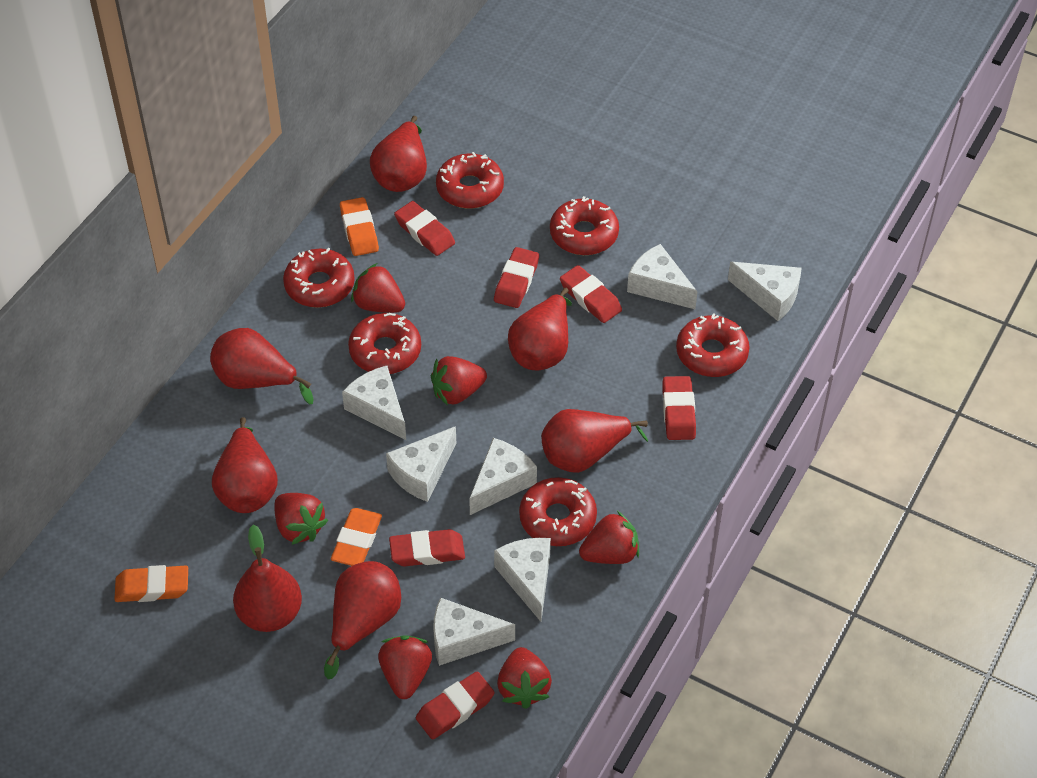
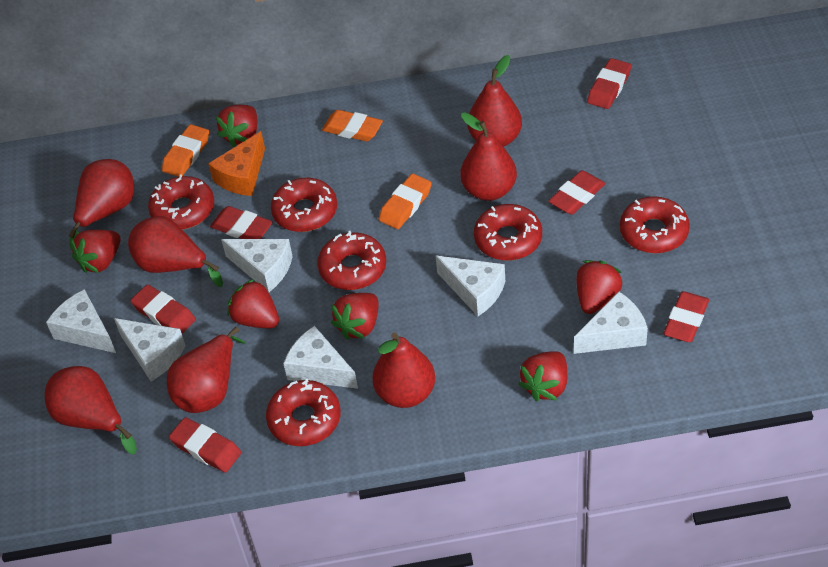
orange cheese: none = 0 -> [208,131,265,196] = 1
white cheese: [342,366,406,440] [386,426,456,502] [433,597,515,666] [469,438,537,515] [494,538,551,622] [627,244,698,309] [728,262,802,321] = 7 -> [46,289,116,353] [114,318,186,381] [221,239,293,292] [283,326,358,389] [436,256,505,316] [574,292,648,354] = 6

